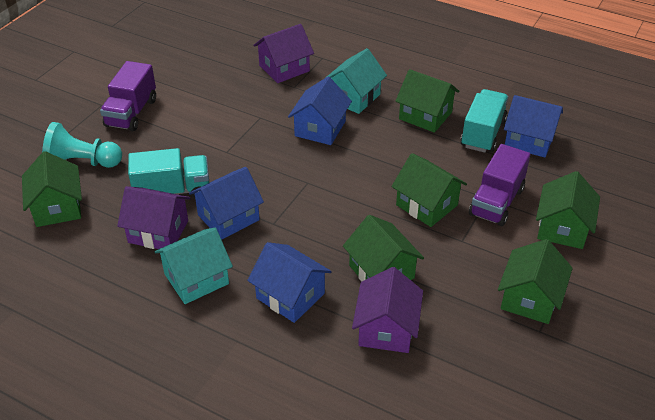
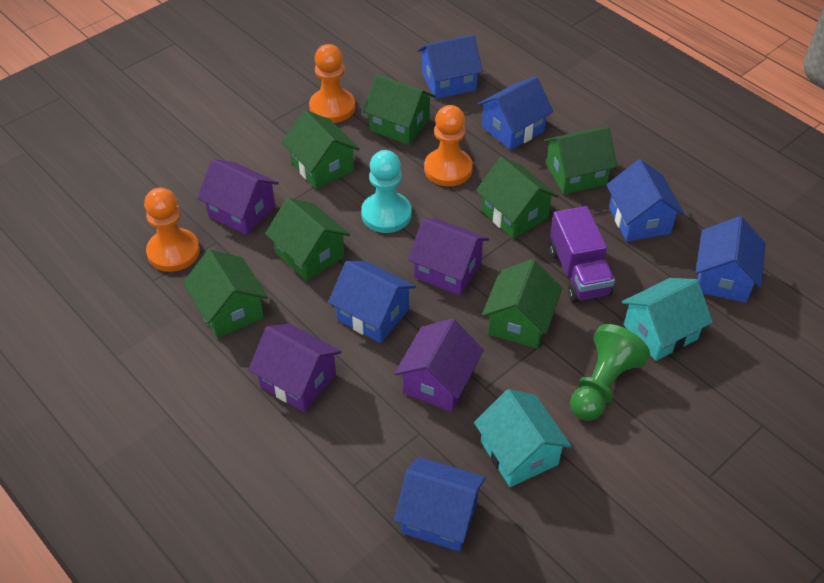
blue house: [189,167,264,240] [247,242,332,323] [288,77,352,145] [504,95,563,158] = 4 -> [328,261,416,343] [394,457,486,551] [418,34,483,99] [477,76,553,150] [606,159,684,242] [695,216,766,303] = 6
green house: [22,151,82,227] [343,215,424,282] [391,153,467,227] [395,69,459,133] [498,239,573,324] [536,171,600,249] = 6 -> [183,249,268,338] [265,198,350,281] [282,110,360,189] [363,74,435,145] [476,157,558,239] [482,259,562,349] [544,126,617,194] = 7
green pawn: none = 0 -> [570,324,650,421] = 1
orange pawn: none = 0 -> [144,188,200,272] [309,44,355,123] [424,105,473,186] = 3
purple house: [117,186,190,249] [253,24,314,83] [352,267,423,353] = 3 -> [197,159,279,235] [248,324,342,412] [394,318,484,412] [408,218,489,296] = 4
purple truck: [100,61,156,131] [469,144,530,226] = 2 -> [549,206,615,302] = 1
turquoise truck: [128,148,209,199] [460,89,508,153] = 2 -> none = 0

